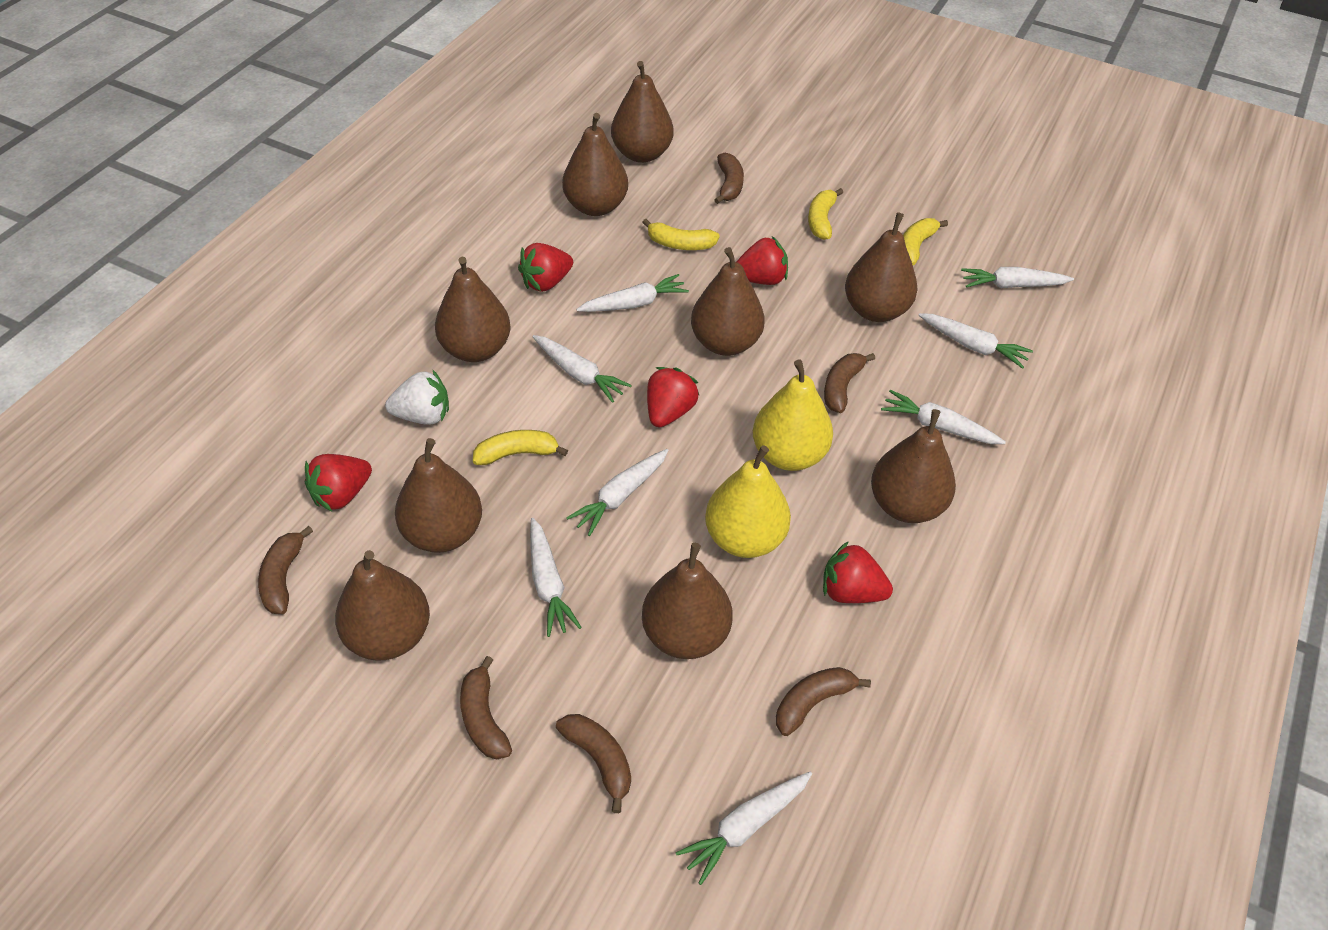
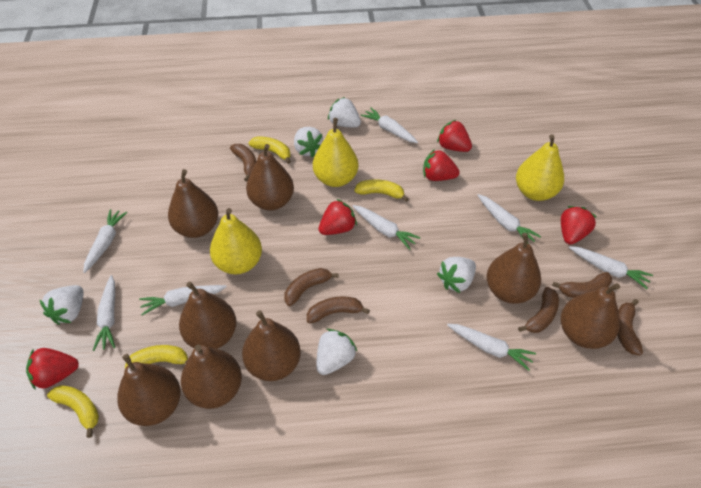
brown pear: [335,550,430,661] [395,438,482,553] [435,257,511,362] [562,113,628,216] [611,61,674,163] [642,543,733,659] [691,247,765,356] [845,212,918,322] [871,409,956,523] = 9 -> [117,354,181,426] [168,169,218,238] [179,282,237,349] [181,345,242,409] [242,310,301,381] [246,144,294,211] [486,233,541,304] [561,283,620,349] = 8
white strawberry: [385,370,449,425] = 1 -> [40,285,84,325] [294,127,323,158] [317,329,357,375] [328,97,361,128] [437,257,476,293] = 5
yellow pear: [705,446,791,558] [753,360,833,471] = 2 -> [210,208,262,274] [313,118,358,187] [516,134,564,201] = 3

